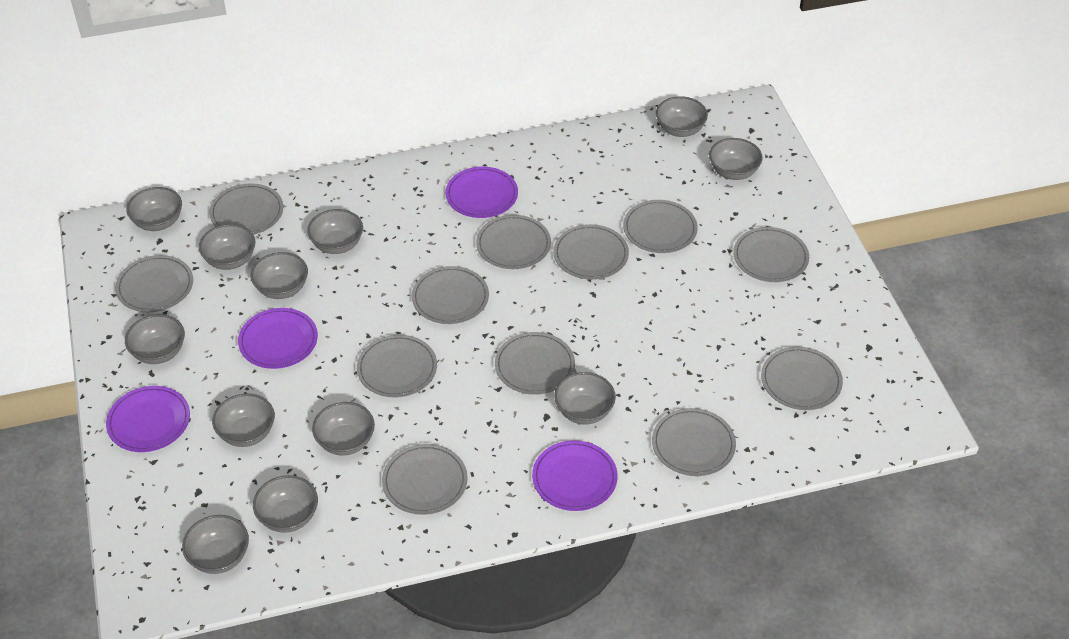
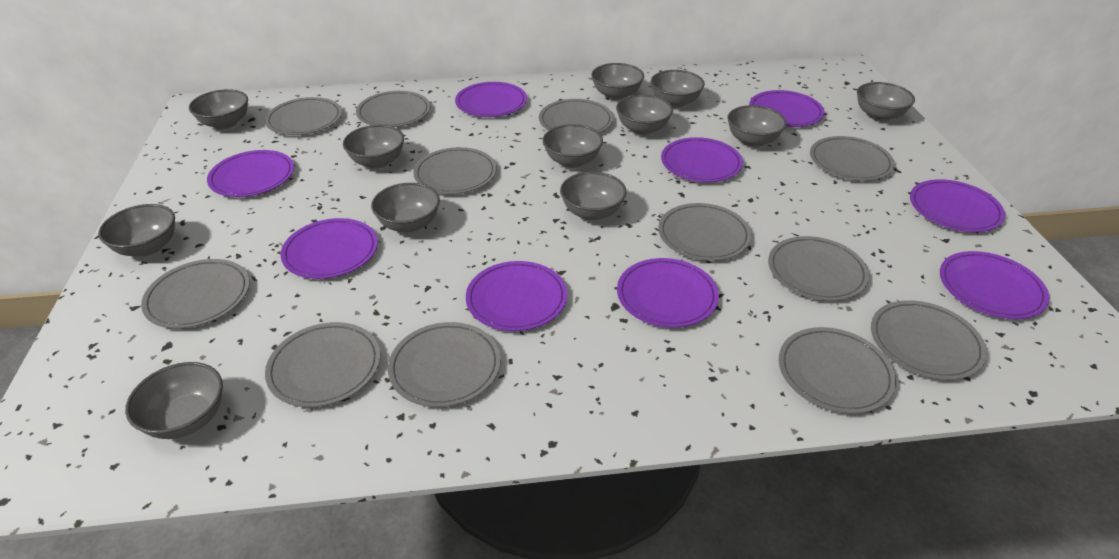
purple plate: [106,386,190,452] [238,308,318,369] [445,167,518,218] [532,440,618,511] = 4 -> [207,150,294,197] [280,218,378,279] [455,82,527,117] [466,261,567,331] [617,258,719,328] [661,137,743,182] [749,90,825,127] [910,179,1005,232] [940,251,1049,319] = 9

